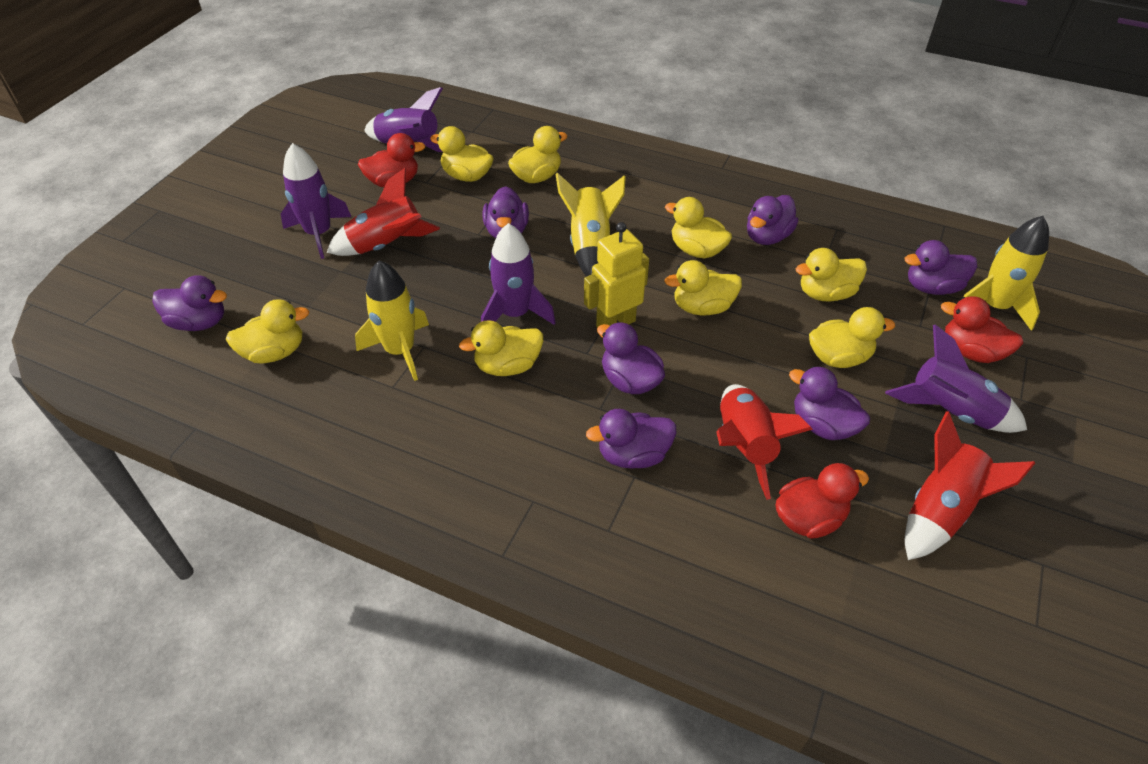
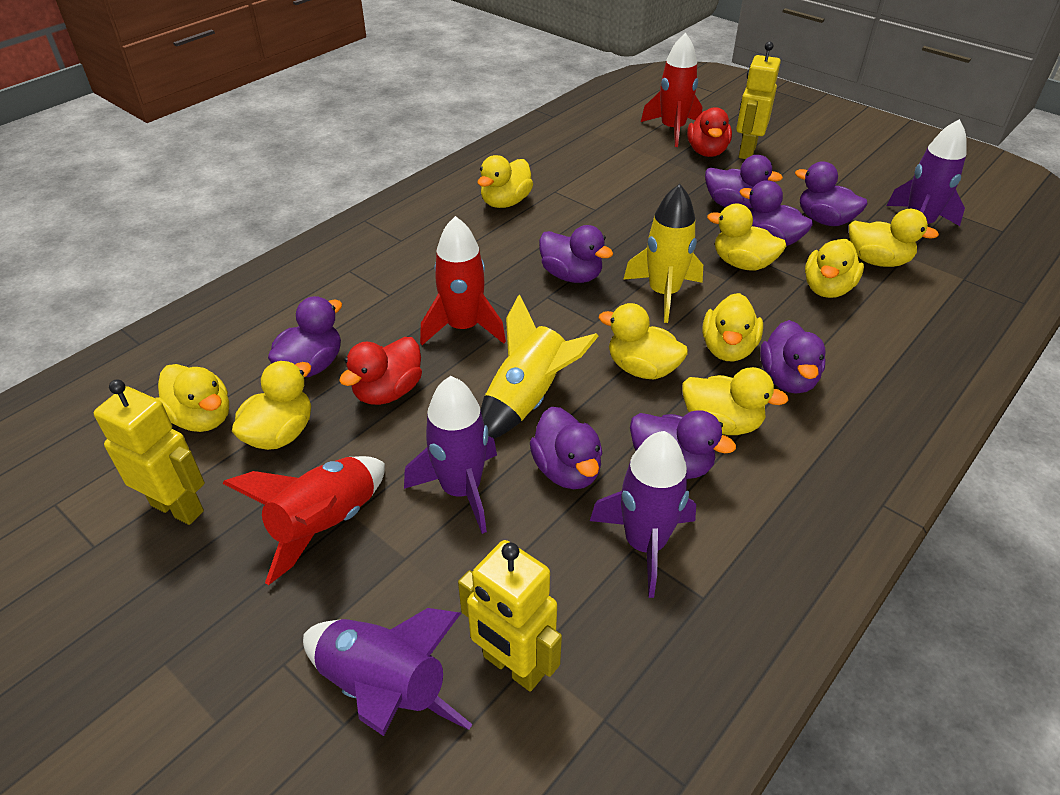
purple duck: [152,275,227,331] [482,186,529,238] [586,409,676,469] [597,322,665,394] [747,195,798,245] [789,366,870,440] [905,240,977,295] = 7 -> [268,296,342,377] [530,407,602,489] [539,225,613,283] [630,410,736,479] [705,155,783,209] [739,180,813,246] [760,320,826,394] [795,161,867,226] = 8
red duck: [358,133,426,187] [776,463,869,539] [941,296,1023,363] = 3 -> [339,337,422,405] [687,107,732,157] = 2
yellow duck: [226,299,309,364] [430,126,494,182] [459,320,543,376] [508,126,567,183] [665,197,732,258] [665,260,742,316] [795,248,867,302] [809,307,895,368] = 8 -> [156,364,229,432] [232,361,311,450] [478,155,533,208] [599,303,688,379] [682,367,788,435] [702,293,763,362] [707,204,786,271] [805,239,864,298] [849,209,939,267] = 9
yellow robot: [584,222,649,328] = 1 -> [94,380,205,525] [458,540,562,692] [736,41,781,159] = 3
yellow rocket: [355,260,429,381] [555,173,626,276] [963,216,1049,331] = 3 -> [480,294,598,439] [623,184,703,323] = 2

